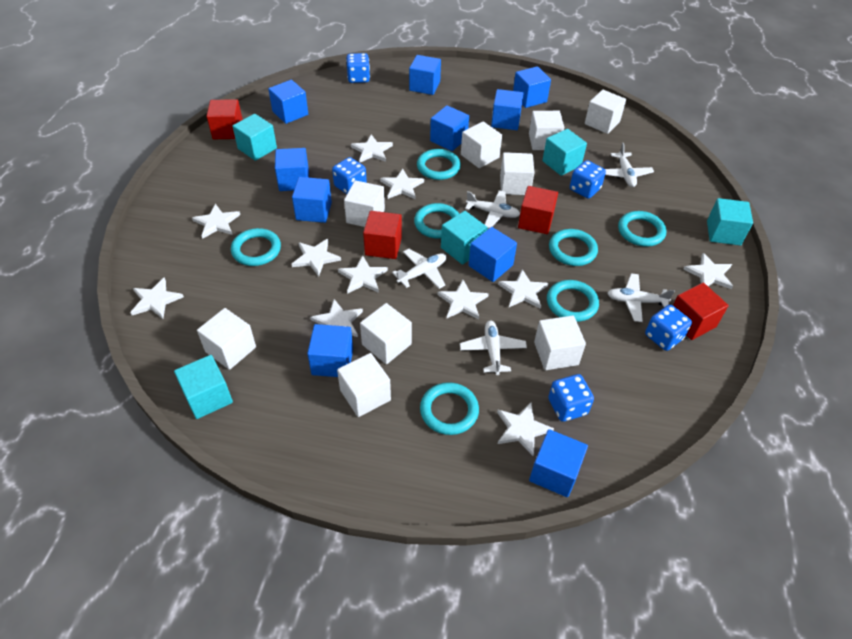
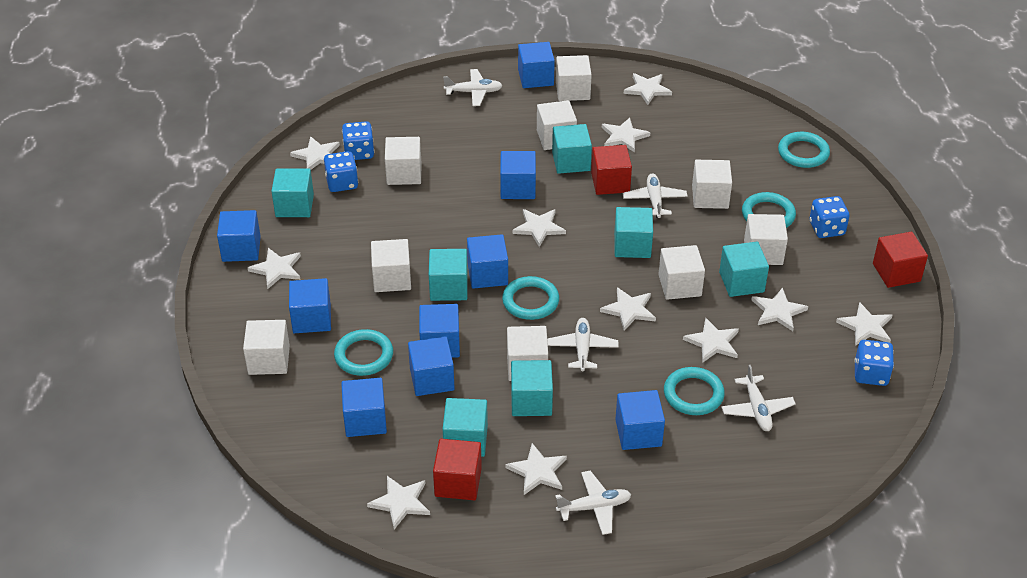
blue cube: [268,80,308,124] [275,148,309,191] [292,177,332,223] [307,324,353,377] [409,55,441,95] [430,105,469,151] [469,227,517,282] [491,89,524,130] [513,66,551,108] [529,429,588,497] = 10 -> [217,210,261,262] [289,278,331,333] [341,378,387,437] [408,336,455,396] [419,304,460,358] [467,234,508,289] [500,151,536,199] [518,42,555,88] [615,390,665,450] = 9
blue dice: [332,157,367,194] [346,53,370,83] [548,374,594,422] [570,160,606,199] [645,305,692,351] = 5 -> [324,151,358,192] [342,121,374,160] [809,196,849,238] [854,340,894,386] = 4
red cube: [206,99,243,139] [363,211,402,259] [518,186,558,234] [673,283,729,340] = 4 -> [433,439,482,500] [591,145,632,195] [873,232,928,288] = 3
turquoise cube: [174,355,233,419] [232,114,277,161] [441,211,488,265] [542,129,587,176] [707,198,753,245] = 5 -> [271,168,314,217] [429,249,468,301] [443,398,488,457] [511,360,553,416] [552,124,592,174] [614,207,653,258] [719,242,769,297] = 7
turquoise ring: [231,228,281,266] [414,203,459,239] [417,149,461,180] [420,382,479,435] [547,280,599,322] [549,229,598,266] [618,211,667,247] = 7 -> [334,329,393,376] [502,276,559,320] [664,367,725,415] [742,192,796,228] [778,132,830,168] = 5

